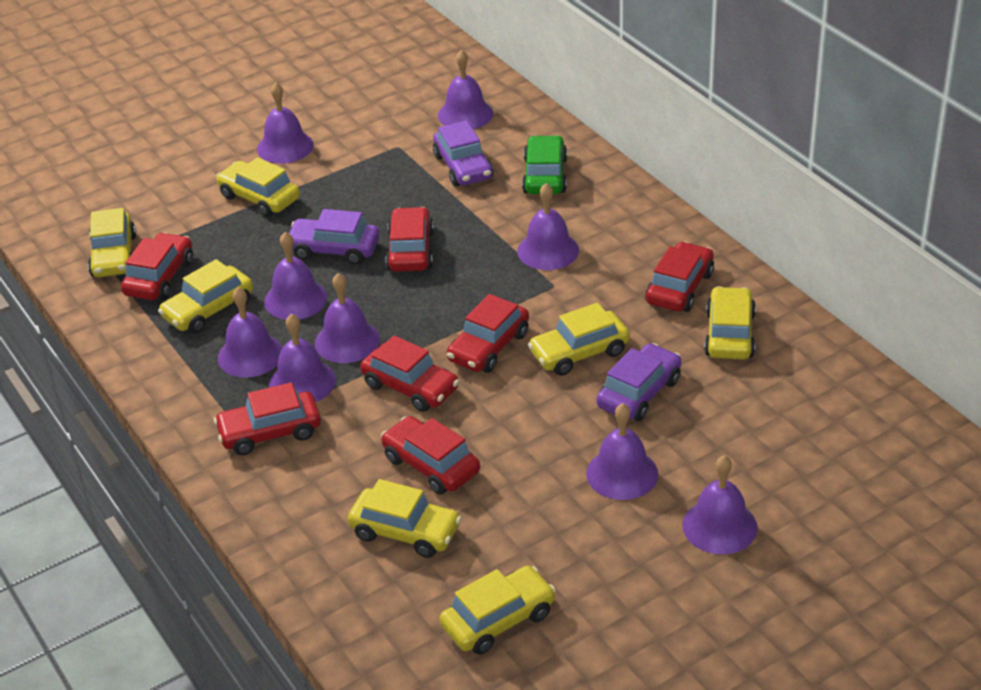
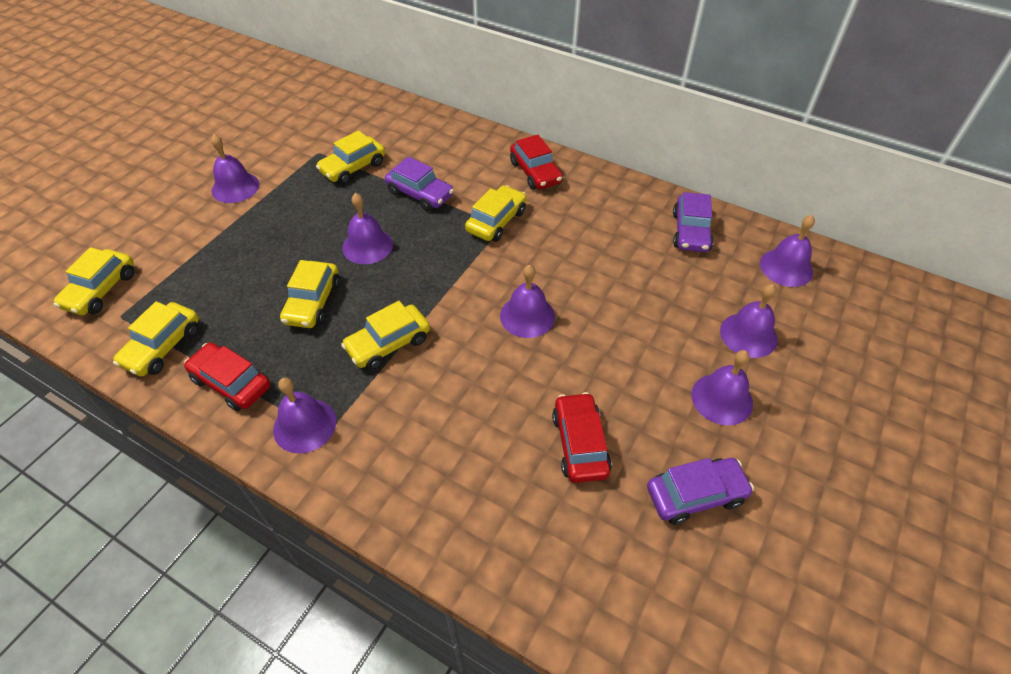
green car: [522,135,567,194] = 1 -> none = 0
purple bell: [218,287,282,378] [257,82,314,164] [264,232,327,320] [269,314,336,402] [315,273,380,363] [438,50,493,129] [517,183,579,270] [586,403,658,500] [682,455,758,554] = 9 -> [211,134,259,203] [273,378,336,453] [342,193,393,264] [500,265,555,338] [691,350,753,425] [720,284,778,358] [760,215,815,287] = 7
red car: [121,232,193,300] [214,382,321,455] [360,335,459,412] [381,416,480,494] [385,207,434,272] [447,294,529,373] [645,241,714,312] = 7 -> [184,342,270,411] [510,135,563,190] [552,392,612,483] = 3
yellow car: [88,208,136,277] [158,259,253,334] [216,157,300,217] [348,479,462,558] [439,566,556,655] [528,302,630,376] [704,286,756,359] = 7 -> [54,247,134,315] [113,301,199,376] [280,260,340,328] [316,130,385,184] [341,301,430,370] [465,185,526,242] = 6

